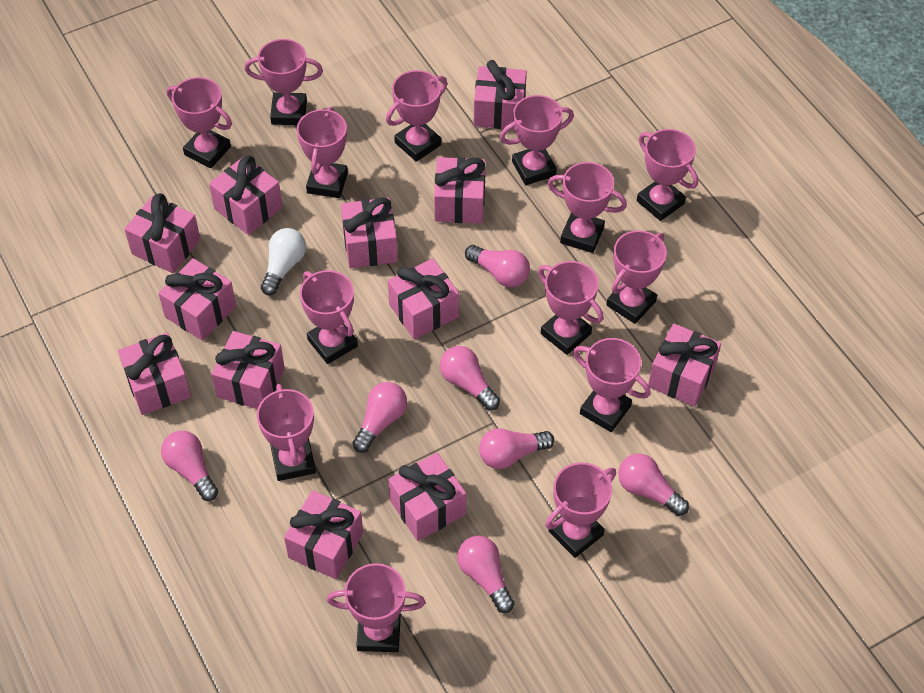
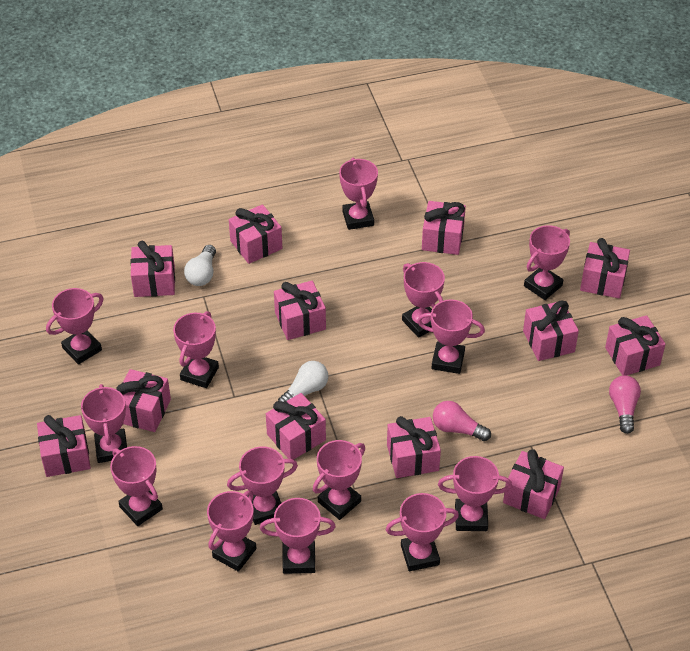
pink light bulb: [161,431,218,501] [352,382,407,453] [440,346,500,411] [457,536,515,613] [465,245,530,287] [479,428,554,469] [618,453,689,516] = 7 -> [433,401,491,441] [609,375,641,434] = 2
white light bulb: [261,228,306,296] = 1 -> [184,245,216,286] [278,361,328,402] = 2

